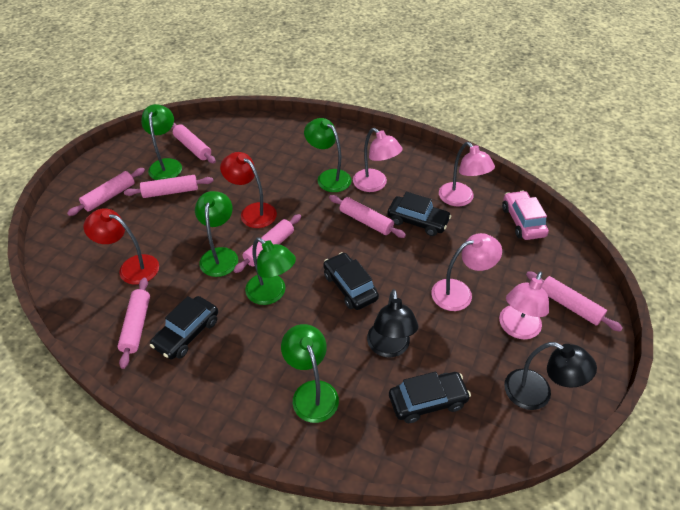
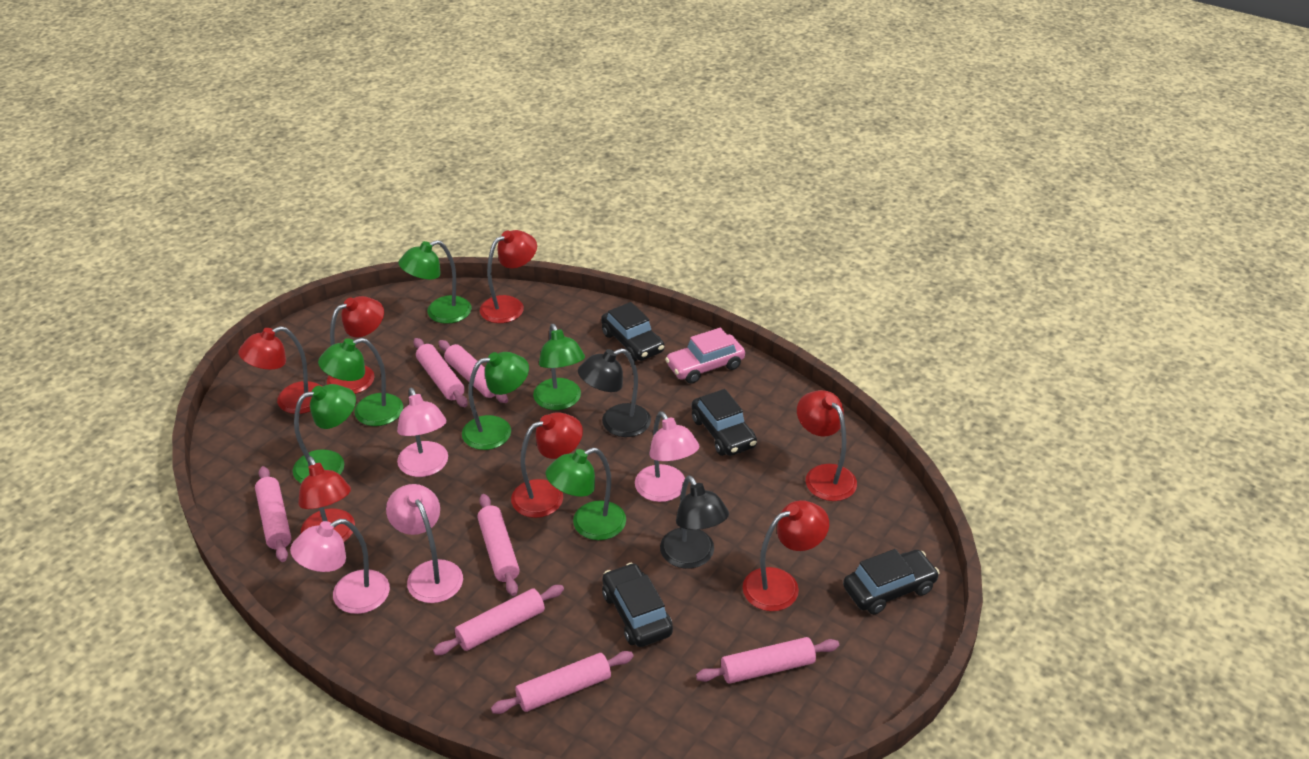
green lamp: [141,104,182,180] [195,191,238,277] [245,237,296,305] [281,324,339,423] [304,118,351,192] = 5 -> [293,384,356,483] [318,338,403,426] [398,240,472,324] [462,352,529,450] [533,324,585,410] [546,448,626,540] = 6
red lamp: [84,208,159,285] [220,152,277,228] = 2 -> [238,326,322,414] [298,456,355,542] [327,296,384,394] [480,230,537,323] [511,412,583,518] [742,500,829,611] [797,390,857,501] = 7

